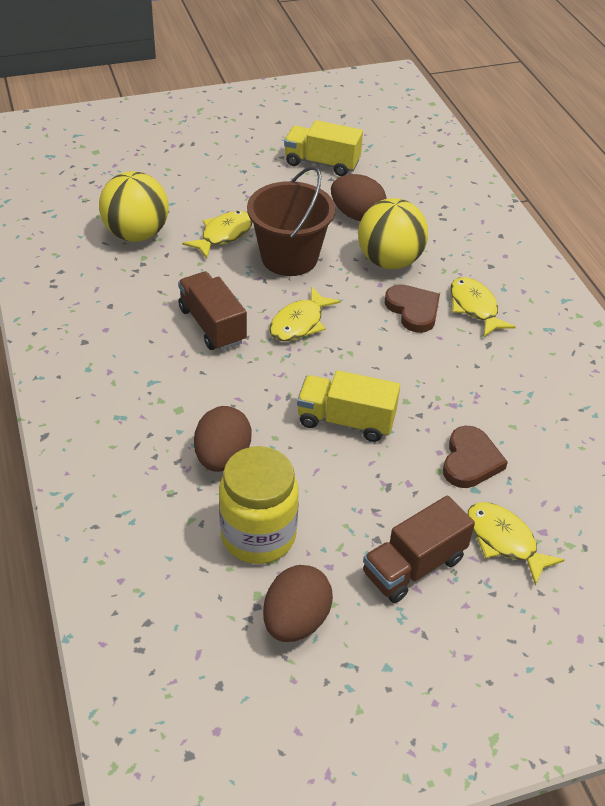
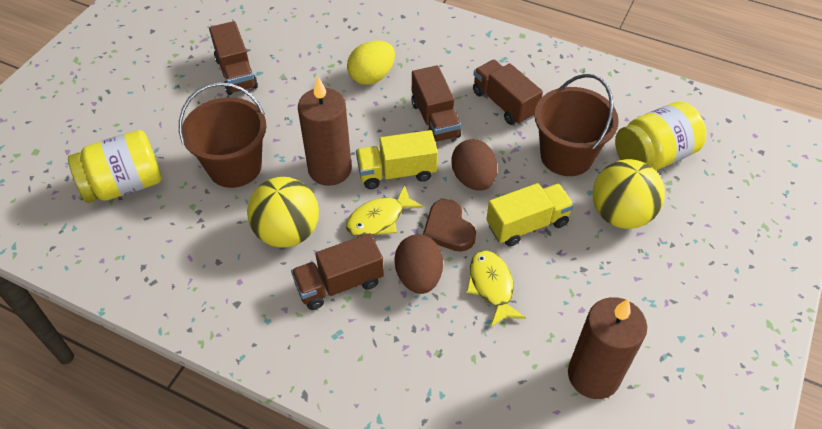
brown bucket: [247,166,335,276] = 1 -> [179,82,266,188] [534,74,619,176] = 2
brown candle: none = 0 -> [298,77,352,186] [568,297,647,399] = 2
brown egg: [194,406,251,472] [263,565,333,642] [331,174,387,221] = 3 -> [395,234,443,294] [451,139,497,191] = 2
brown heart: [385,284,440,333] [443,426,508,488] = 2 -> [423,199,476,252] = 1
brown truck: [178,271,247,351] [363,496,475,603] = 2 -> [209,21,258,95] [291,233,384,310] [412,65,461,142] [473,60,543,125] = 4
yellow egg: none = 0 -> [347,41,395,85] = 1
yellow fish: [182,211,253,259] [269,287,341,341] [450,277,516,337] [468,502,565,585] = 4 -> [346,185,424,237] [466,251,526,327] = 2
yellow jar: [219,446,299,564] = 1 -> [68,130,162,203] [615,101,706,170] = 2

